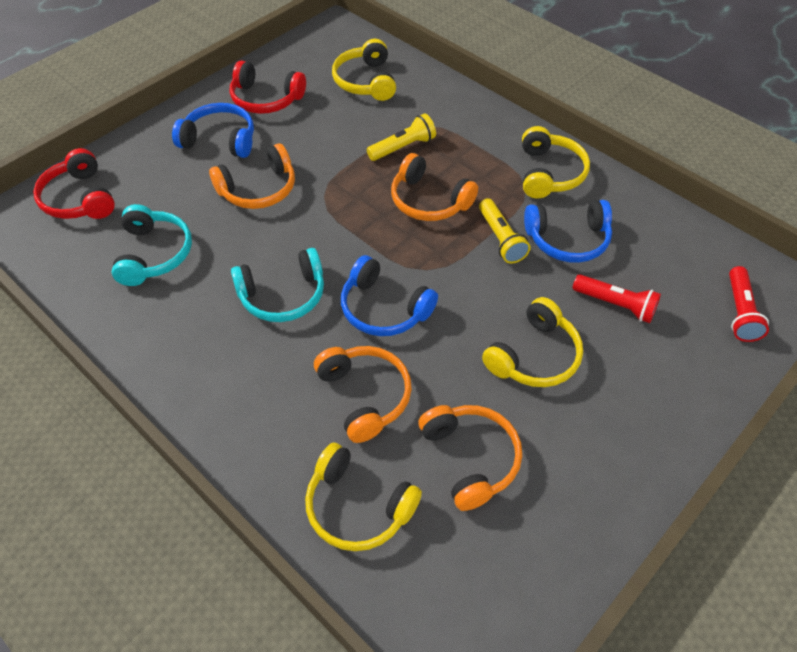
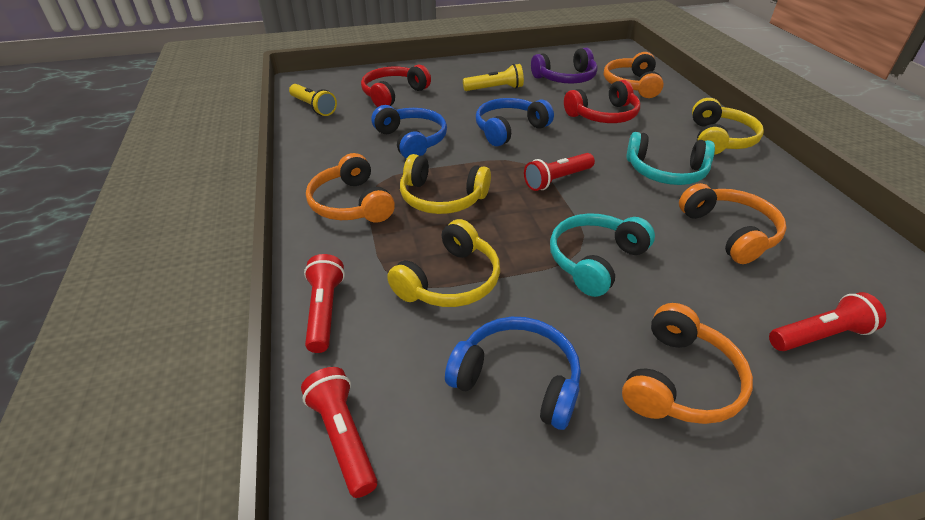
purple headphones: none = 0 -> [531,48,598,83] = 1
red flashlight: [573,274,661,323] [729,266,769,342] = 2 -> [301,367,378,498] [304,254,345,353] [524,153,595,191] [769,292,886,351] = 4
yellow headphones: [305,443,422,551] [332,39,396,101] [482,297,583,387] [522,126,590,198] = 4 -> [387,219,500,307] [400,154,491,214] [692,98,764,155] = 3

